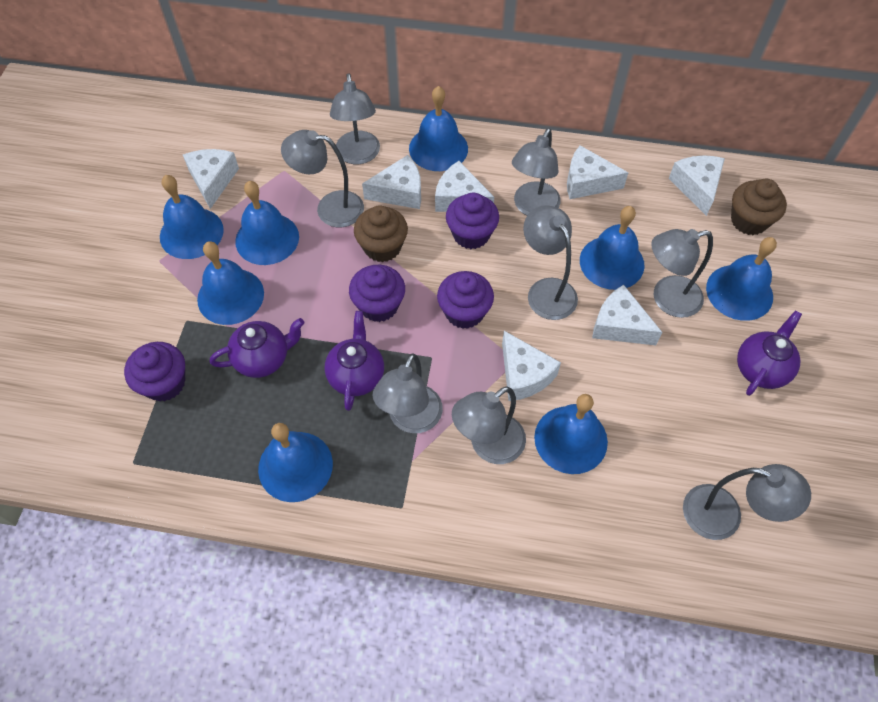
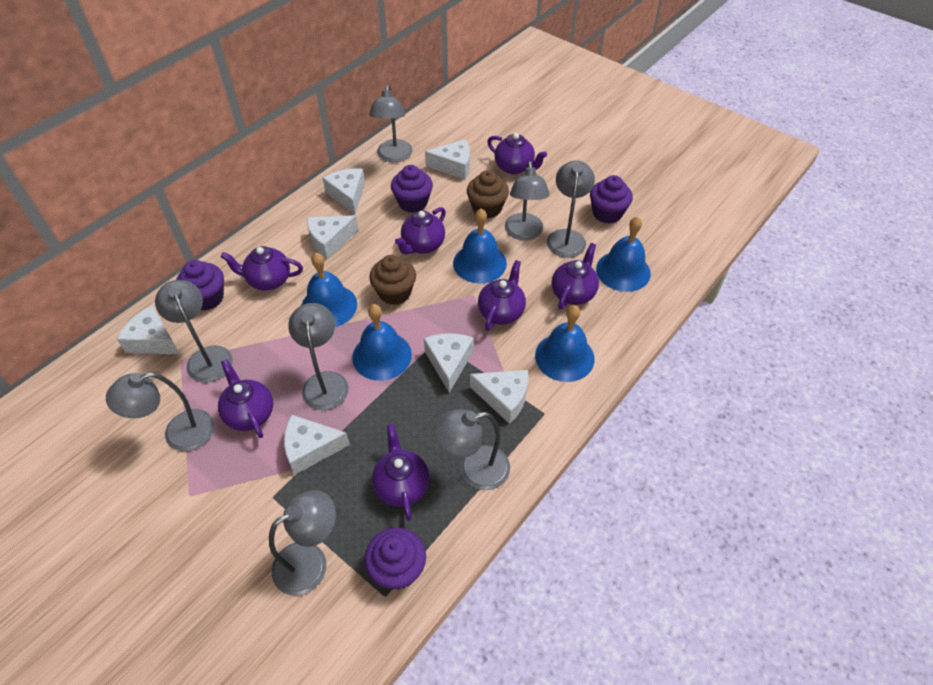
blue bell: [160,175,224,259] [197,241,264,325] [235,181,299,265] [258,423,333,502] [409,86,468,171] [534,394,608,474] [580,206,645,290] [706,237,777,321] = 8 -> [301,253,357,327] [352,304,412,381] [453,209,507,284] [535,305,595,382] [596,217,651,292] = 5
purple teapot: [210,318,305,378] [325,311,384,411] [737,310,802,396] = 3 -> [218,359,273,438] [221,246,303,291] [372,424,430,521] [395,207,446,254] [478,260,526,331] [487,133,547,174] [552,243,599,310] = 7

